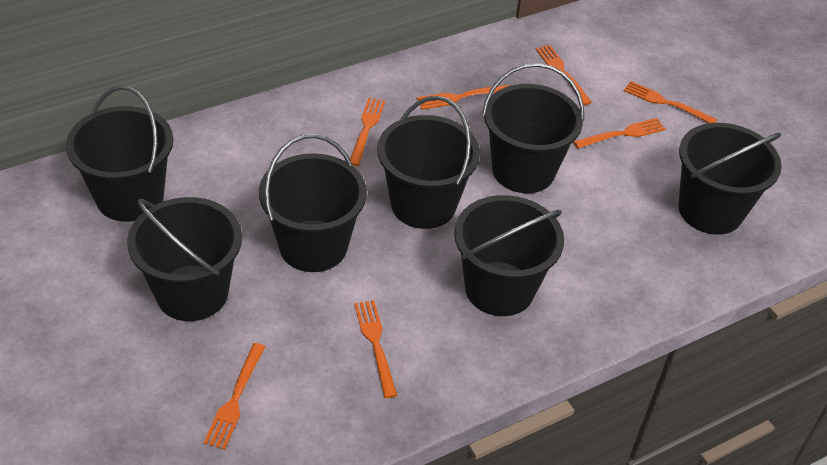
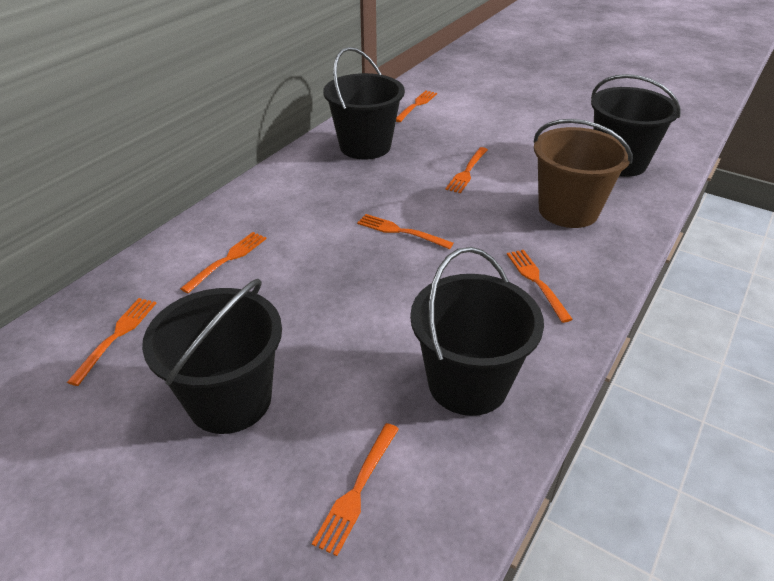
black bucket: [66,85,173,222] [127,197,242,321] [259,134,367,272] [377,96,480,229] [454,195,564,316] [482,63,584,193] [678,123,782,235] = 7 -> [142,279,282,434] [323,47,405,160] [410,247,544,416] [591,74,681,177] = 4
brown bucket: none = 0 -> [533,119,632,228] = 1

